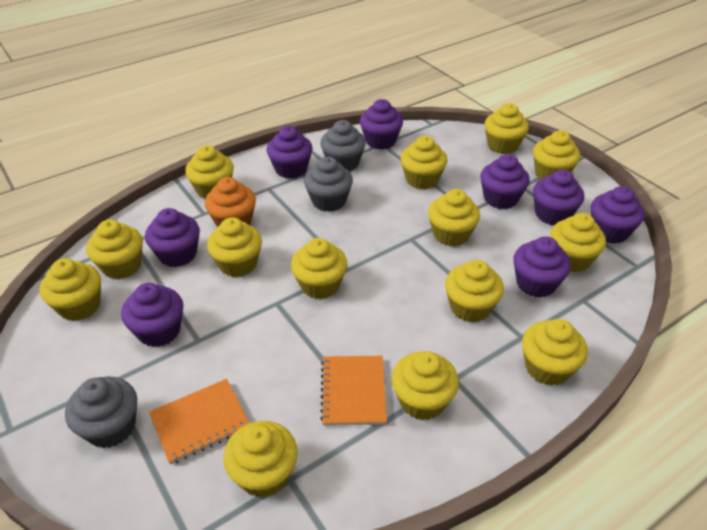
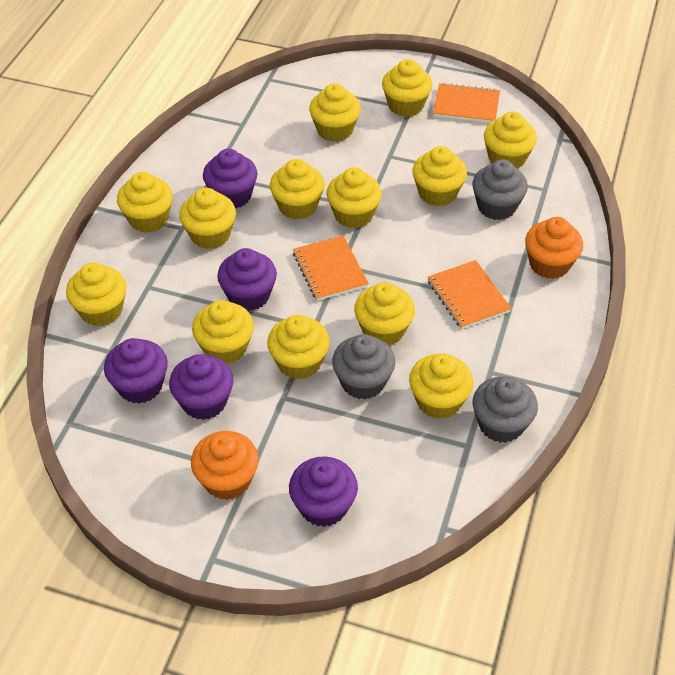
orange cupcake: [205,177,256,227] = 1 -> [191,431,259,500] [525,217,583,279] = 2
orange notebook: [149,379,249,465] [320,356,387,426] = 2 -> [293,236,369,301] [428,260,512,329] [433,83,500,123] = 3
purple cupcake: [121,283,184,347] [145,208,200,267] [267,126,313,179] [360,99,403,150] [480,154,530,209] [513,236,571,298] [533,169,584,225] [591,186,645,244] = 8 -> [104,338,168,404] [169,354,233,420] [203,149,257,209] [217,248,277,311] [289,457,358,527] = 5
yellow cupcake: [40,258,101,321] [86,219,143,279] [185,146,234,198] [207,217,262,277] [223,421,298,498] [291,238,347,299] [392,351,459,420] [400,136,448,189] [428,189,480,247] [445,260,504,322] [484,103,529,154] [522,319,588,386] [533,131,580,179] [550,213,606,272] = 14 -> [66,263,126,326] [117,172,173,233] [179,188,236,249] [192,300,254,364] [267,315,330,379] [270,159,325,220] [309,83,361,142] [326,167,382,228] [354,282,415,345] [382,59,432,117] [409,353,473,419] [412,146,467,206] [484,111,537,169] = 13

